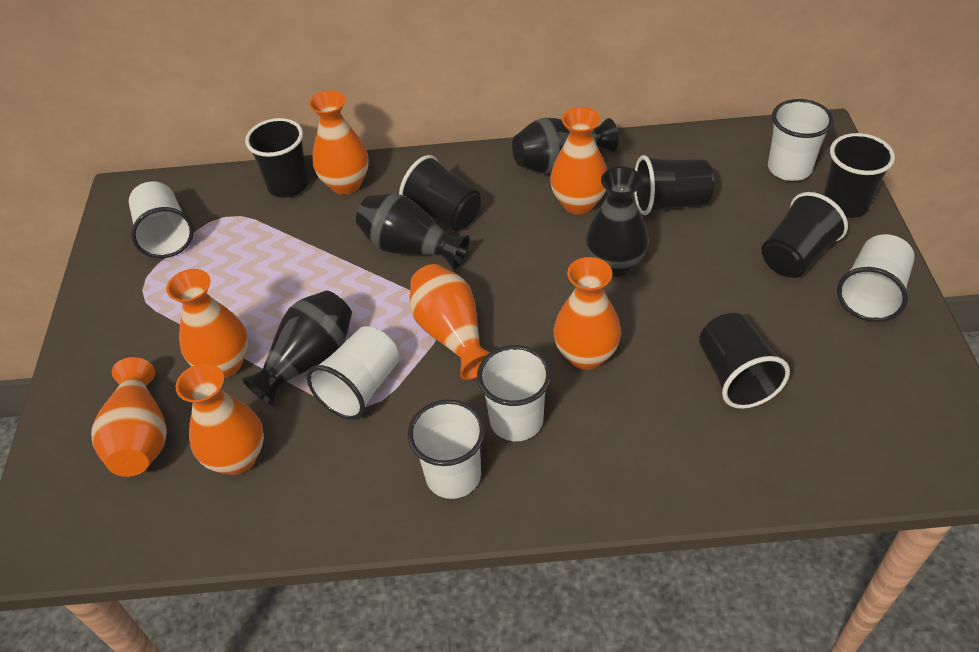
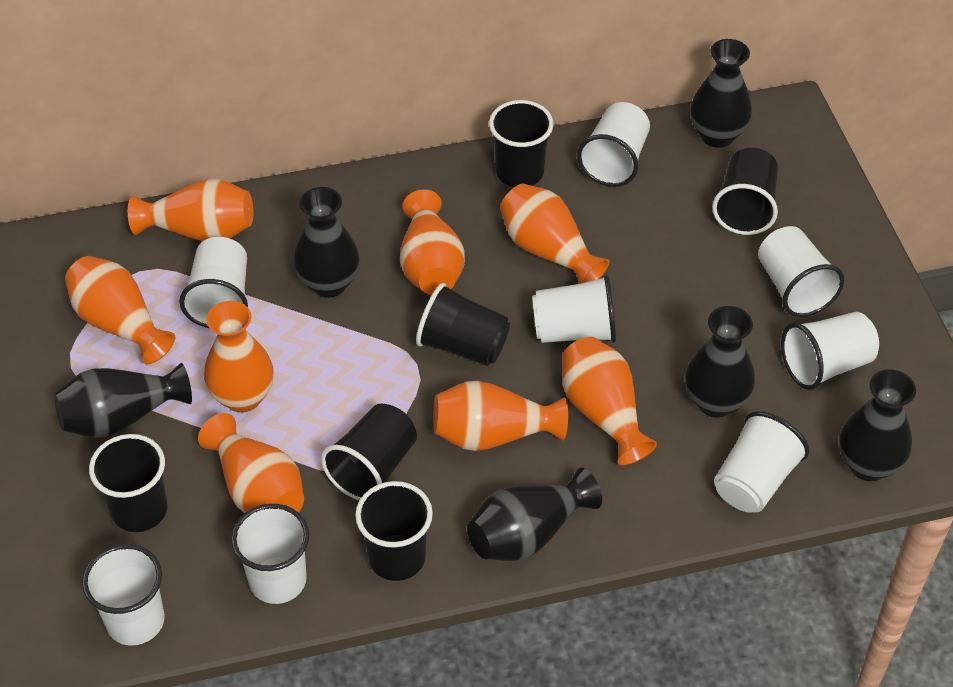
black vase: [242,290,352,406] [356,193,470,270] [512,118,619,174] [586,166,649,277] = 4 -> [54,363,192,438] [294,187,360,298] [467,468,602,561] [685,306,755,418] [690,39,752,148] [839,369,916,481] = 6
orange vase: [91,357,167,477] [166,269,248,378] [176,363,264,475] [309,90,369,195] [410,264,490,380] [550,107,607,214] [553,257,621,370] = 7 -> [65,256,175,364] [128,179,253,241] [198,413,304,513] [204,301,274,412] [400,189,465,295] [433,381,568,451] [500,184,609,284] [562,337,657,465] = 8
white cup: [129,181,194,258] [307,326,399,420] [408,399,485,499] [477,345,551,441] [768,99,834,181] [837,234,915,322] = 6 -> [82,544,165,646] [179,237,248,328] [231,504,309,604] [532,275,616,343] [577,102,650,187] [714,411,809,513] [758,226,844,317] [781,312,879,390] = 8

